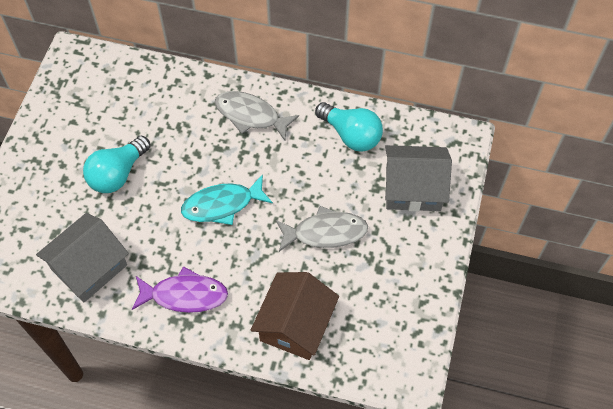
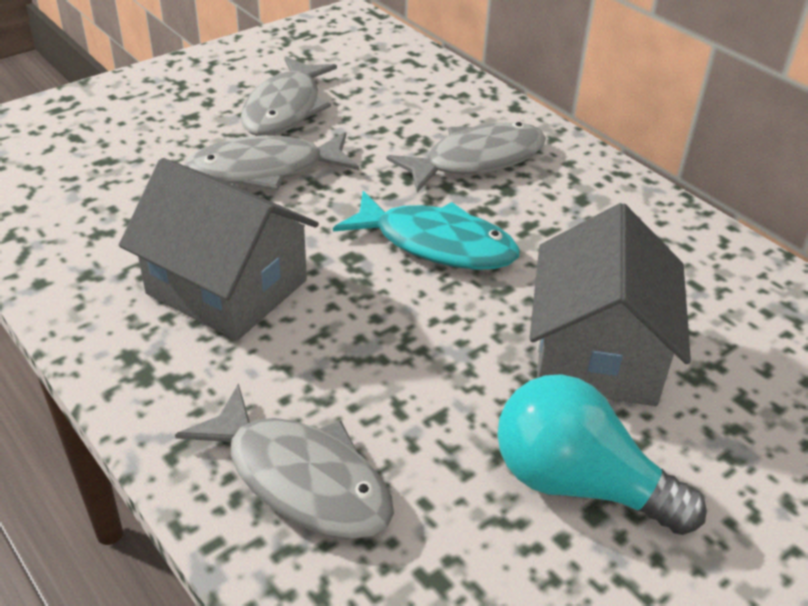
brown house: [251,272,339,360] = 1 -> none = 0
grey fish: [214,91,299,141] [276,206,368,252] = 2 -> [175,383,394,539] [185,132,359,191] [241,56,337,136] [386,122,546,193] = 4
purple fish: [132,266,228,313] = 1 -> none = 0
turquoise light bulb: [83,136,150,193] [315,102,383,152] = 2 -> [497,374,707,535] = 1

